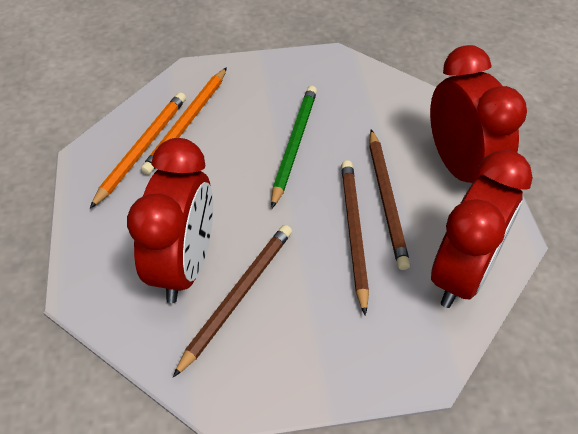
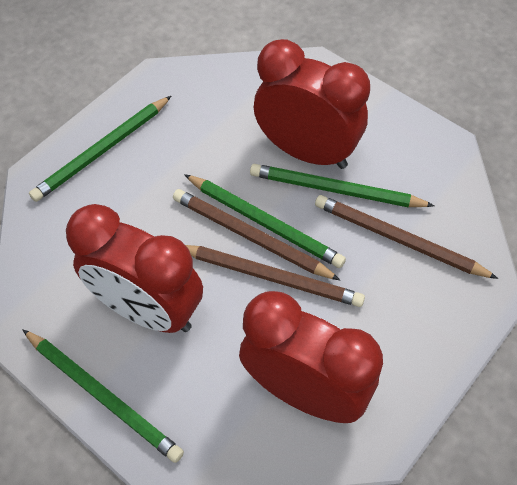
green pencil: [271,86,317,208] = 1 -> [22,329,184,463] [29,96,171,202] [184,174,346,268] [250,164,435,207] = 4
orange pencil: [90,92,186,208] [141,67,227,175] = 2 -> none = 0

